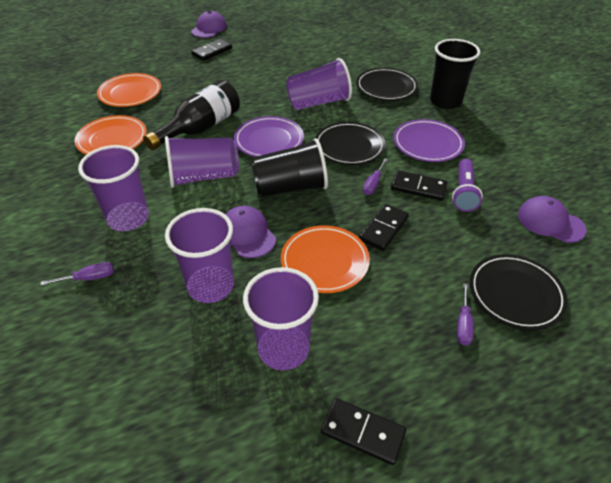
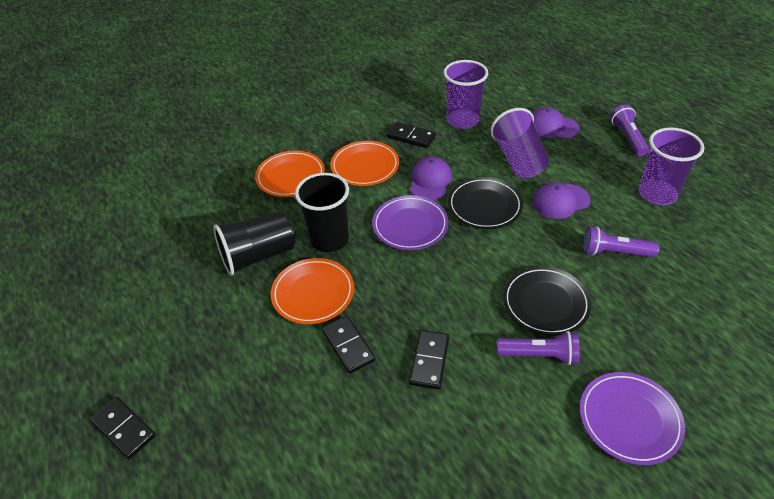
black bottle: [143,80,240,150] = 1 -> none = 0
black plate: [315,122,386,165] [356,68,418,101] [470,254,568,330] = 3 -> [448,177,523,229] [503,266,591,336] = 2
purple cup: [78,145,149,231] [165,136,239,188] [165,208,234,303] [243,267,319,370] [286,58,352,110] = 5 -> [443,60,488,129] [490,108,549,178] [639,127,704,205] = 3
purple flashlight: [452,159,483,212] = 1 -> [497,331,580,365] [583,227,659,257] [610,104,649,156] = 3
purple screwdriver: [41,262,114,285] [363,158,388,195] [457,283,474,346] = 3 -> none = 0

